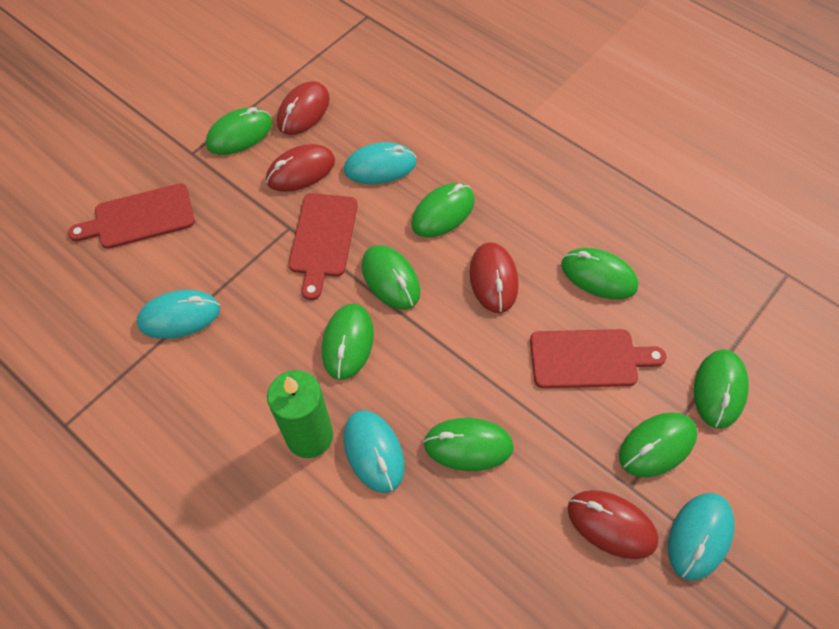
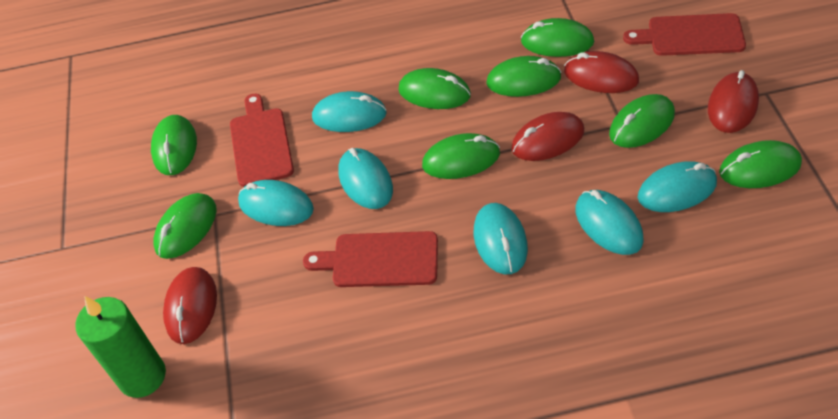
turquoise mouse: [137,290,220,339] [344,142,417,184] [344,410,404,493] [668,493,735,580] = 4 -> [238,180,314,226] [312,91,387,132] [338,148,393,209] [474,203,528,274] [575,190,644,255] [637,161,717,212] = 6

